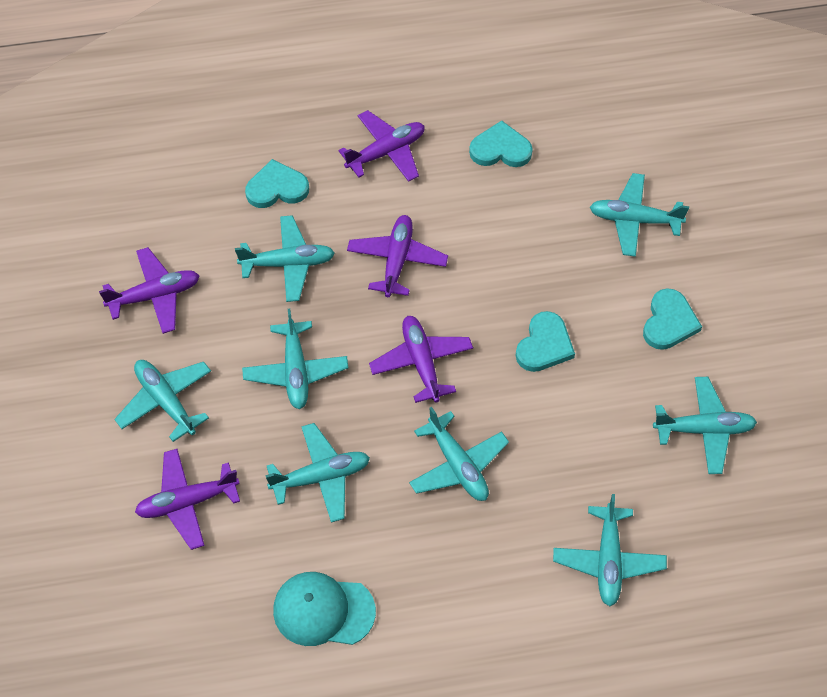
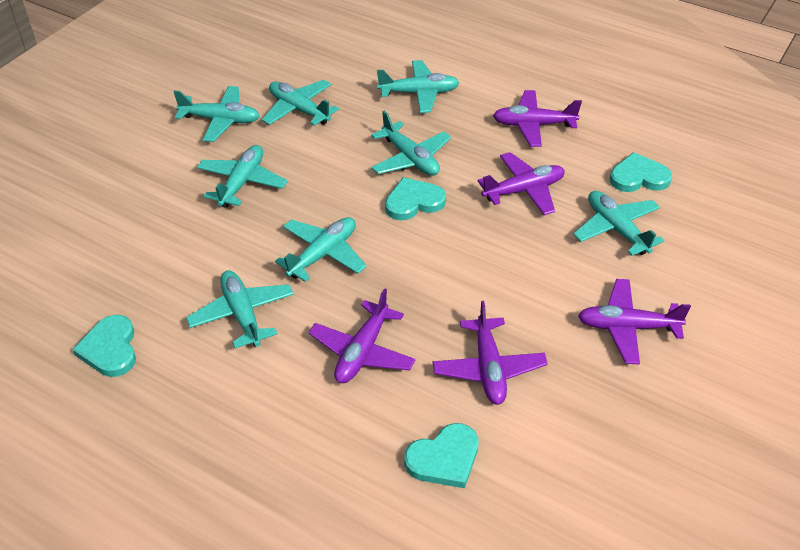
turquoise cap: [273,572,376,646] = 1 -> none = 0

